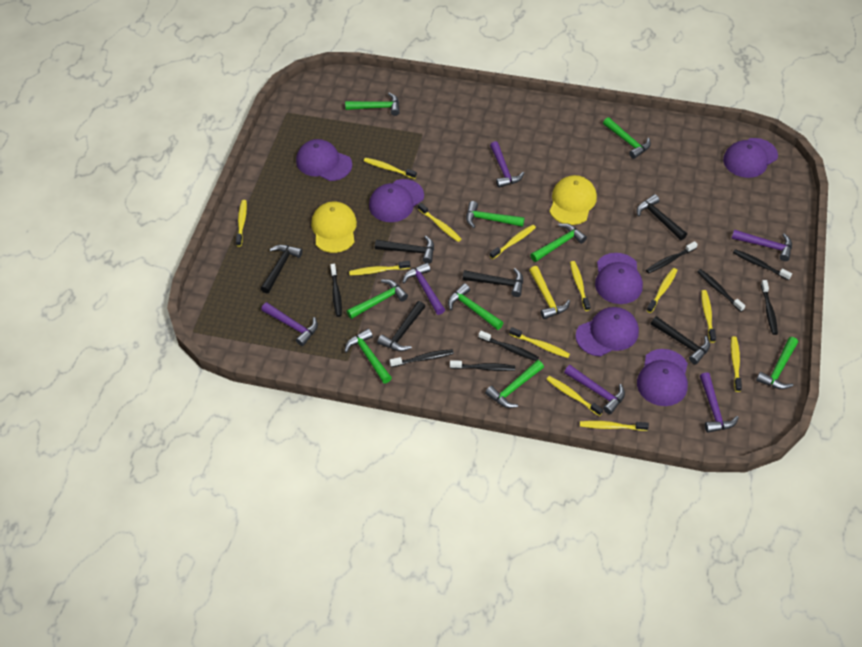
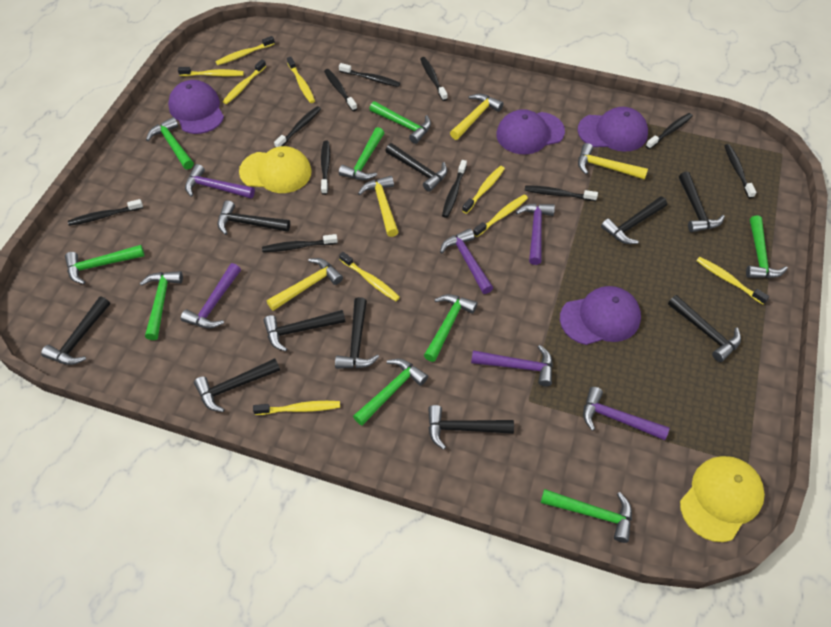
black hammer: [261,245,303,293] [375,236,434,264] [377,301,426,351] [463,268,523,297] [637,194,687,240] [651,316,710,364] = 6 -> [41,296,110,365] [194,358,280,412] [218,200,290,235] [263,310,345,352] [335,297,379,369] [385,143,447,192] [428,405,514,450] [601,196,667,244] [668,295,741,362] [679,172,725,232] = 10
black toothbrush: [330,264,342,317] [390,349,454,367] [450,360,515,371] [479,331,539,361] [646,241,698,274] [697,269,745,312] [733,249,792,280] [761,280,778,335] = 8 -> [68,199,143,226] [262,234,338,252] [274,106,321,148] [321,140,330,195] [324,69,357,111] [339,63,400,87] [420,57,448,101] [442,160,467,218] [524,185,598,201] [646,113,693,149] [725,144,756,198] = 11
purple cap: [296,139,352,181] [369,179,424,222] [575,307,639,356] [595,253,643,304] [637,349,688,406] [723,138,778,178] = 6 -> [168,80,224,134] [496,109,565,154] [560,286,641,345] [578,107,648,152] = 4
yellow hammer: [529,266,570,319] = 1 -> [267,258,343,311] [358,176,398,237] [450,94,503,140] [578,143,648,180] = 4
yellow toothbrush: [236,200,247,247] [349,261,410,275] [364,158,417,179] [418,203,461,242] [490,225,536,259] [509,327,570,358] [546,376,603,416] [570,261,590,311] [580,421,649,431] [647,268,677,313] [701,290,716,343] [731,336,742,392] = 12 -> [178,67,244,76] [215,36,275,65] [223,59,266,104] [253,401,340,415] [287,57,315,103] [339,252,400,301] [462,166,505,214] [473,195,528,237] [696,257,769,304] = 9

